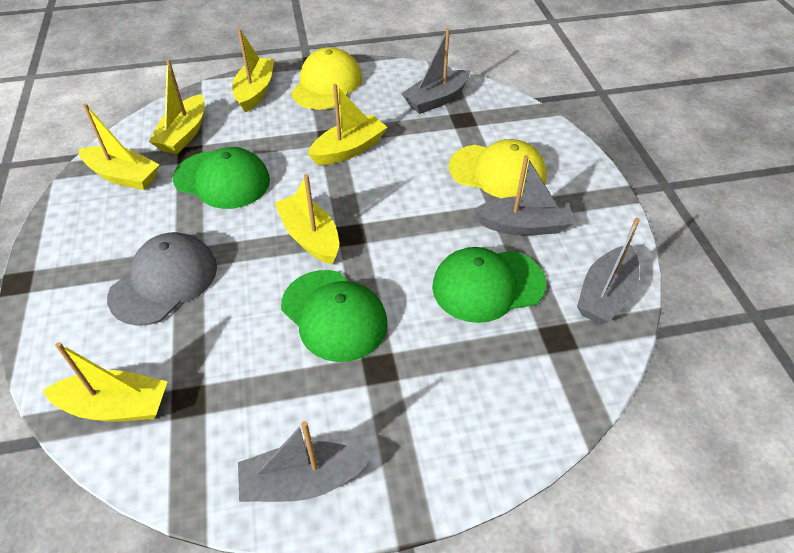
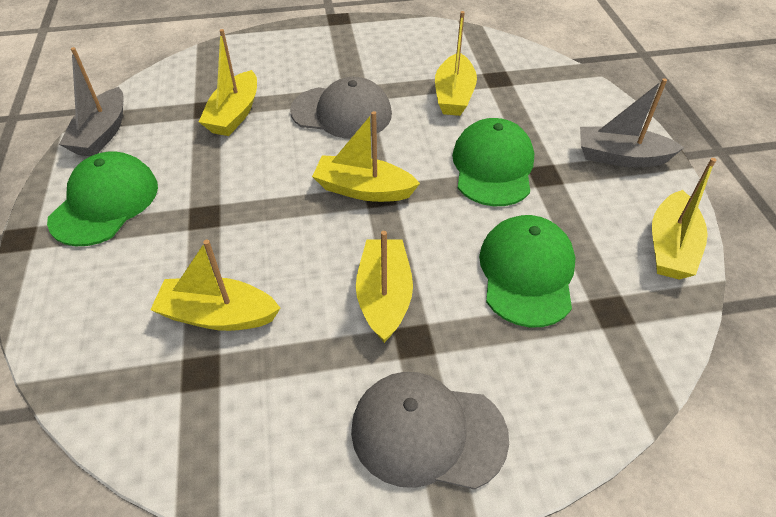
grey boat: [238,421,371,502] [401,28,470,114] [474,155,573,235] [577,218,640,324] = 4 -> [59,47,124,156] [580,78,685,168] = 2
grey cap: [107,232,217,326] = 1 -> [290,77,392,139] [351,372,509,490] = 2
yellow cap: [291,47,362,110] [449,139,547,198] = 2 -> none = 0

